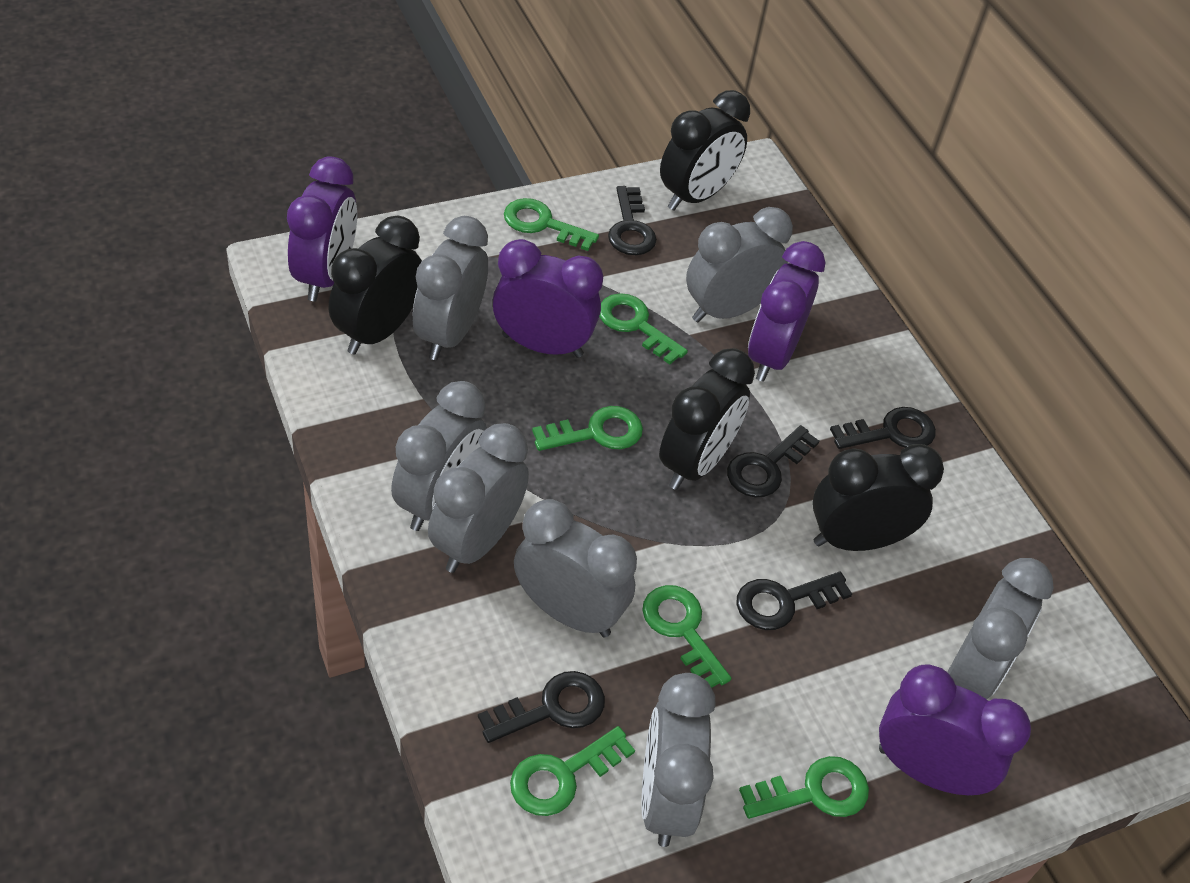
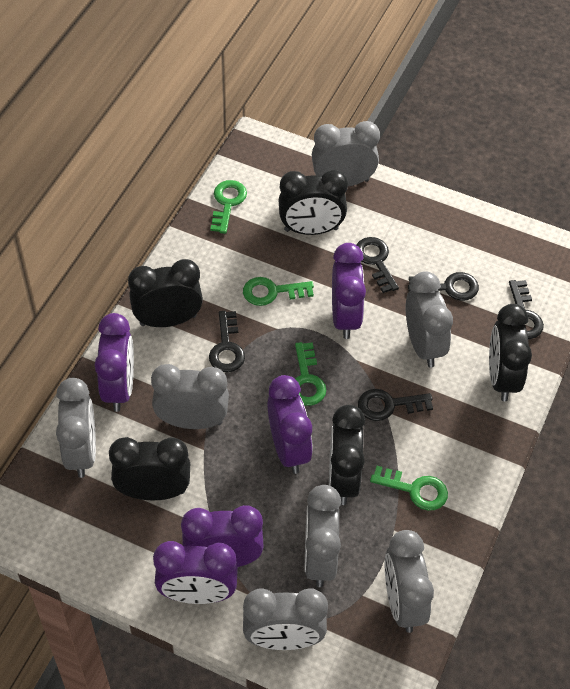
black clock: [329,216,422,354] [659,348,755,490] [660,90,750,211] [812,444,944,551] = 4 -> [109,437,190,500] [128,259,203,327] [278,170,348,235] [329,405,365,505] [489,304,532,401] = 5
green key: [504,198,599,251] [510,726,635,816] [532,406,643,451] [599,293,688,365] [642,585,731,688] [739,756,869,819] = 6 -> [210,180,247,234] [243,277,314,306] [295,342,326,406] [370,466,448,511] = 4
purple clock: [287,156,357,301] [493,239,603,358] [748,241,825,382] [879,664,1031,796] = 4 -> [95,313,134,412] [153,541,238,604] [181,505,264,567] [268,375,313,474] [332,243,366,339] = 5

